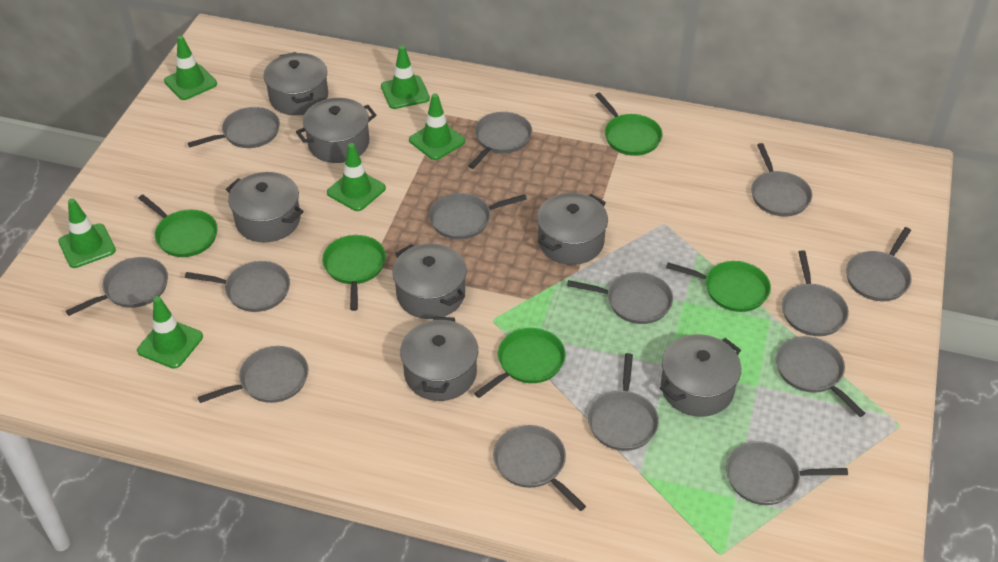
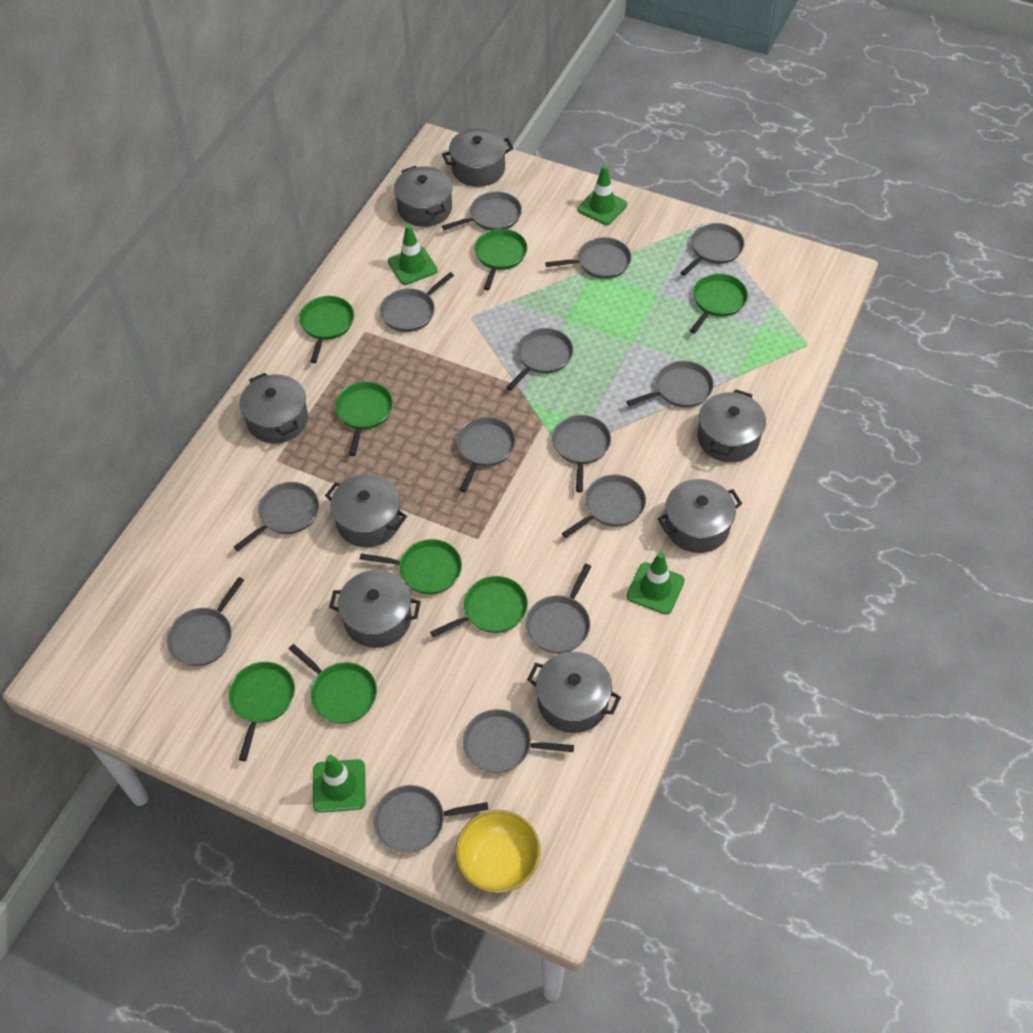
green pan: [138,195,218,257] [322,235,386,311] [474,328,566,398] [595,92,662,156] [666,261,771,312] = 5 -> [228,662,295,761] [289,644,377,724] [299,296,354,363] [335,382,393,456] [360,539,462,594] [430,576,528,637] [475,229,527,290] [690,273,748,333] = 8
green traffic cone: [58,198,116,268] [137,296,203,369] [164,36,217,100] [327,143,386,211] [381,45,430,109] [409,93,465,160] = 6 -> [313,755,366,813] [388,225,438,285] [578,165,627,225] [627,552,685,614] = 4
grey pot: [226,172,304,243] [263,52,328,115] [296,98,376,163] [392,243,467,319] [400,316,478,401] [537,193,608,265] [660,334,741,417] = 7 -> [239,373,308,443] [325,474,407,547] [329,570,421,648] [394,166,452,227] [442,128,513,187] [527,651,621,733] [658,479,742,553] [698,389,766,462] = 8
yellow bowl: none = 0 -> [455,810,541,893] = 1

